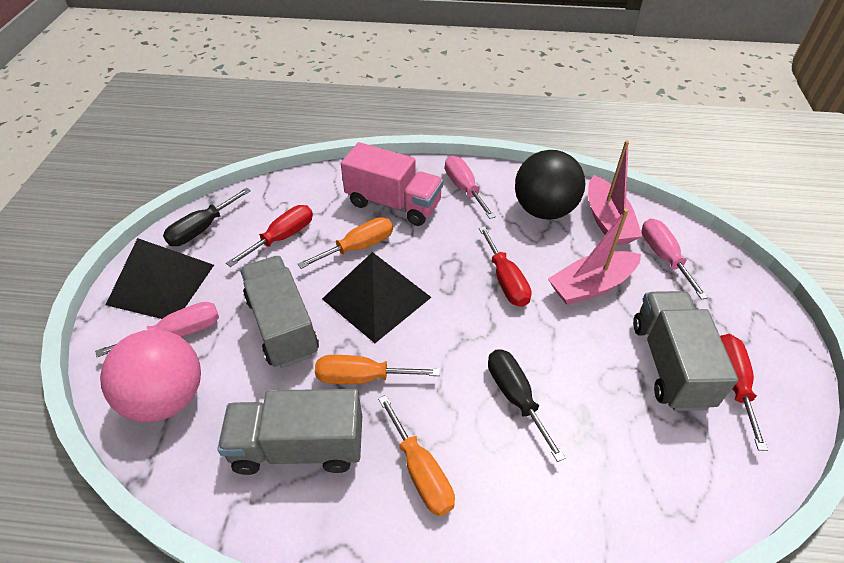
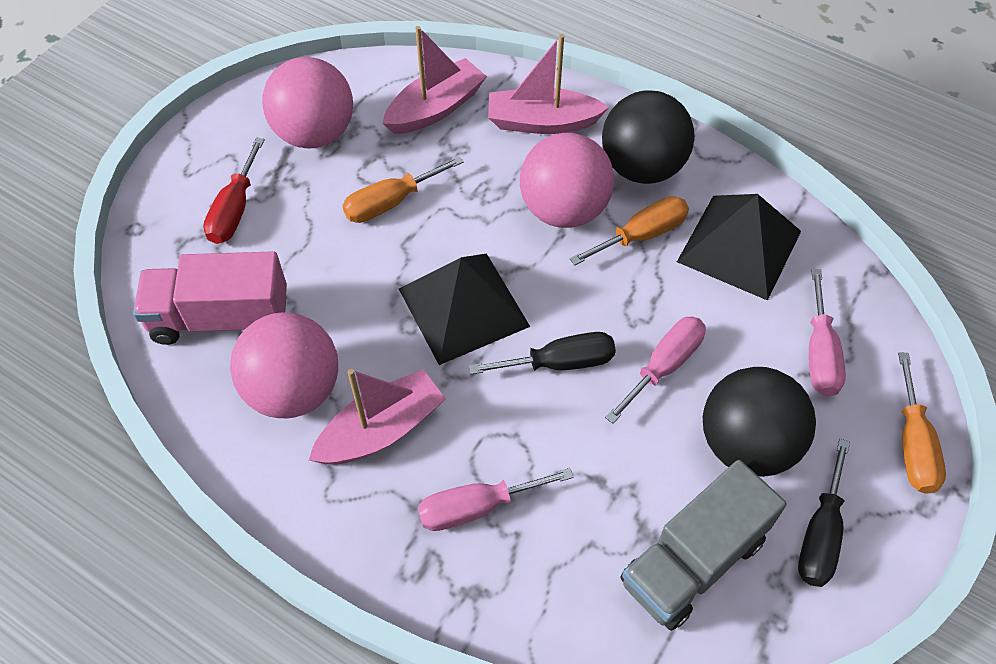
black ball: [515,150,586,220] = 1 -> [602,90,695,184] [703,367,816,477] = 2
grey truck: [217,389,362,475] [240,256,319,368] [633,291,738,411] = 3 -> [621,460,787,631] = 1
pink ball: [100,329,201,422] = 1 -> [230,312,338,418] [262,57,353,148] [520,133,614,228] = 3
pink boat: [548,209,641,305] [588,140,642,245] = 2 -> [309,369,446,464] [382,26,487,134] [488,34,609,134] = 3
red screwdriver: [226,205,313,267] [479,226,531,307] [720,334,768,451] = 3 -> [203,137,264,244] = 1

